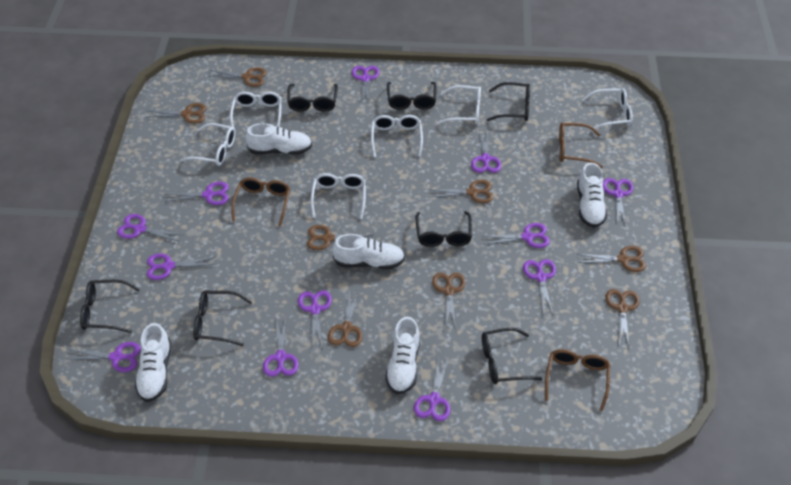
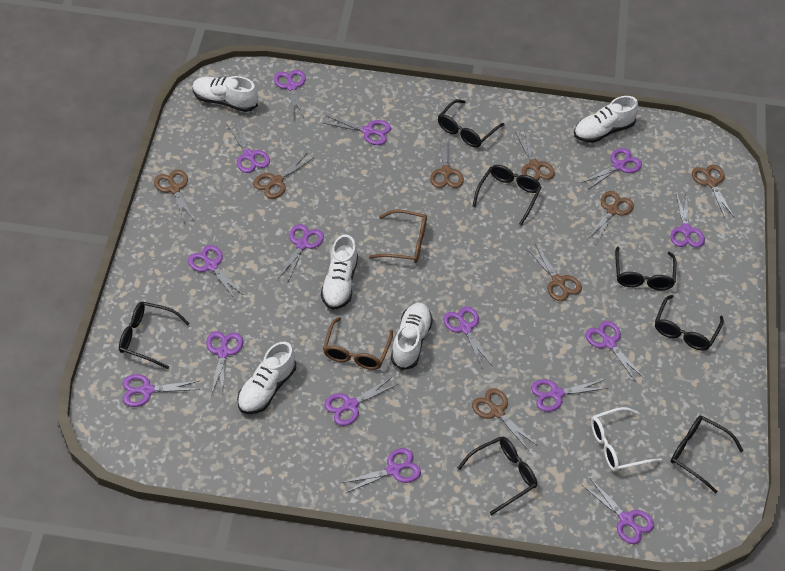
brown glasses: [231,177,290,226] [545,349,610,411] [559,123,603,168] = 3 -> [323,317,393,370] [369,209,427,263] = 2
purple scissors: [66,342,141,372] [117,214,182,242] [147,254,215,280] [164,182,229,205] [263,316,299,377] [298,290,332,347] [352,66,380,105] [414,356,450,421] [471,129,501,173] [482,223,550,248] [523,259,556,315] [603,178,633,227] = 12 -> [123,374,201,407] [188,245,245,300] [206,331,243,395] [227,122,270,173] [274,70,306,119] [278,224,324,281] [323,116,391,145] [324,377,398,426] [341,448,421,493] [443,307,492,369] [531,379,608,412] [582,148,642,189] [582,478,654,544] [585,321,644,382] [670,193,705,248] = 15
white glasses: [180,123,235,166] [230,92,281,127] [310,173,366,219] [371,115,423,157] [437,85,481,125] [582,88,632,131] = 6 -> [591,407,662,472] = 1

